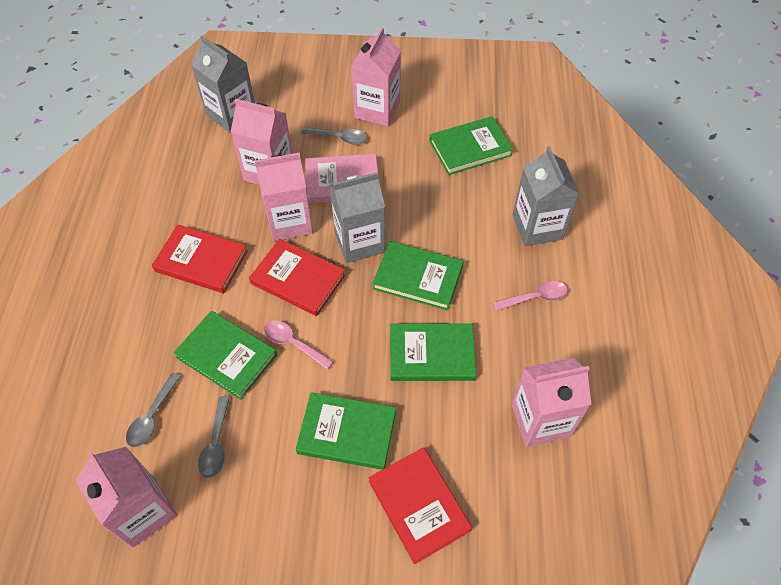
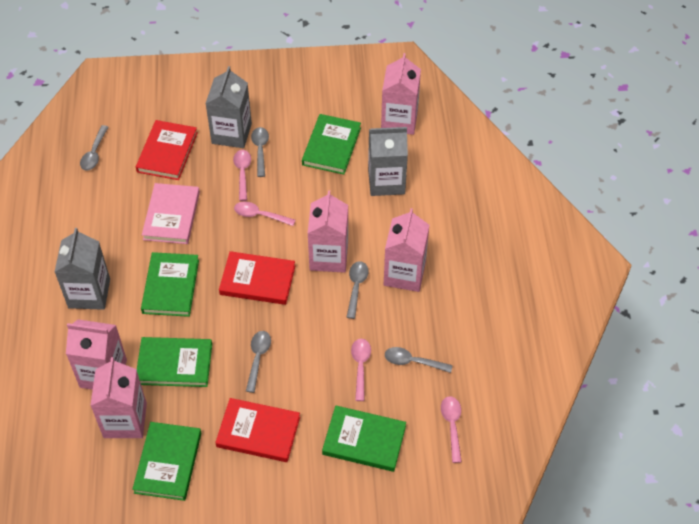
grey spoon: [126,373,181,447] [198,396,230,478] [301,127,367,145] = 3 -> [80,125,108,170] [246,331,271,393] [251,127,269,177] [346,261,369,319] [385,347,453,373] = 5
pink spoon: [264,320,333,370] [492,281,568,311] = 2 -> [233,150,251,201] [234,201,296,226] [351,338,371,401] [441,396,462,463] = 4

